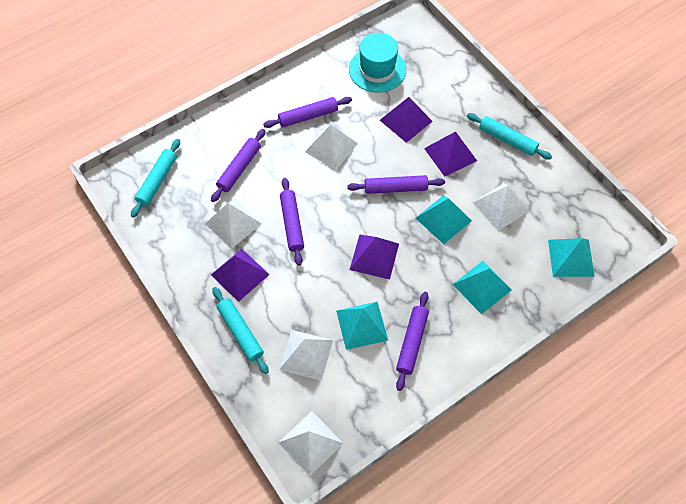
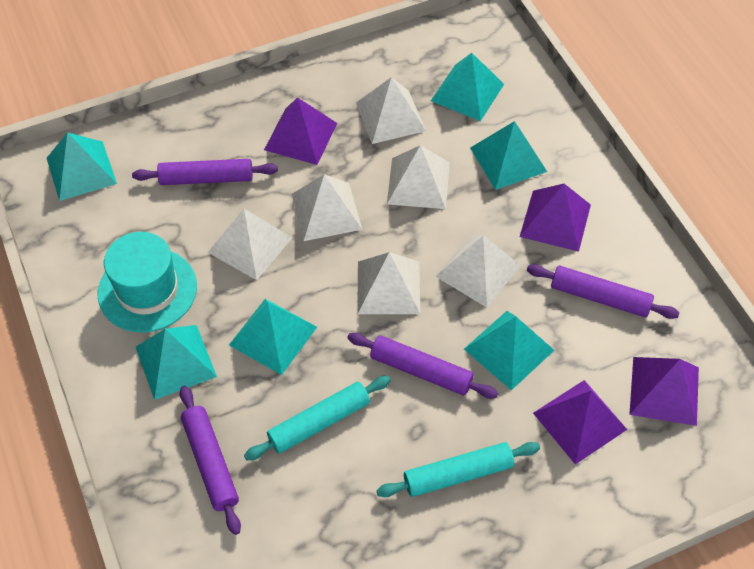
purple rolling pin: [211,129,265,202] [263,97,352,128] [280,178,304,266] [347,175,445,194] [396,292,429,391] = 5 -> [132,159,278,185] [180,386,241,535] [347,333,498,399] [527,264,679,319] = 4
turquoise pyramid: [336,302,388,350] [416,195,472,244] [453,261,512,315] [548,238,595,277] = 4 -> [47,132,117,201] [136,325,217,400] [229,299,317,375] [431,53,504,121] [464,311,554,390] [470,121,547,190] = 6
turquoise rolling pin: [131,139,180,218] [212,287,269,374] [467,113,552,160] = 3 -> [244,376,391,460] [377,442,540,497] = 2
white pyramid: [205,199,262,249] [278,411,343,476] [279,330,333,381] [305,125,358,170] [473,184,529,231] = 5 -> [208,209,292,280] [292,174,362,241] [356,77,426,144] [357,252,421,314] [387,145,450,209] [435,235,521,308] = 6

